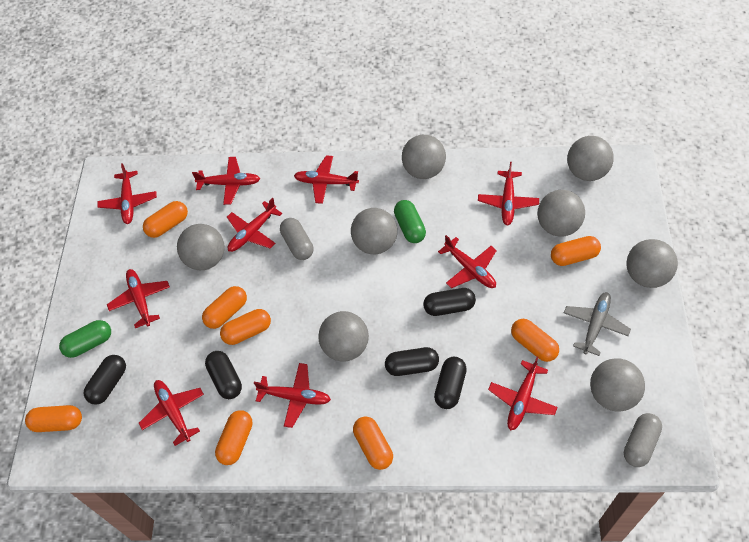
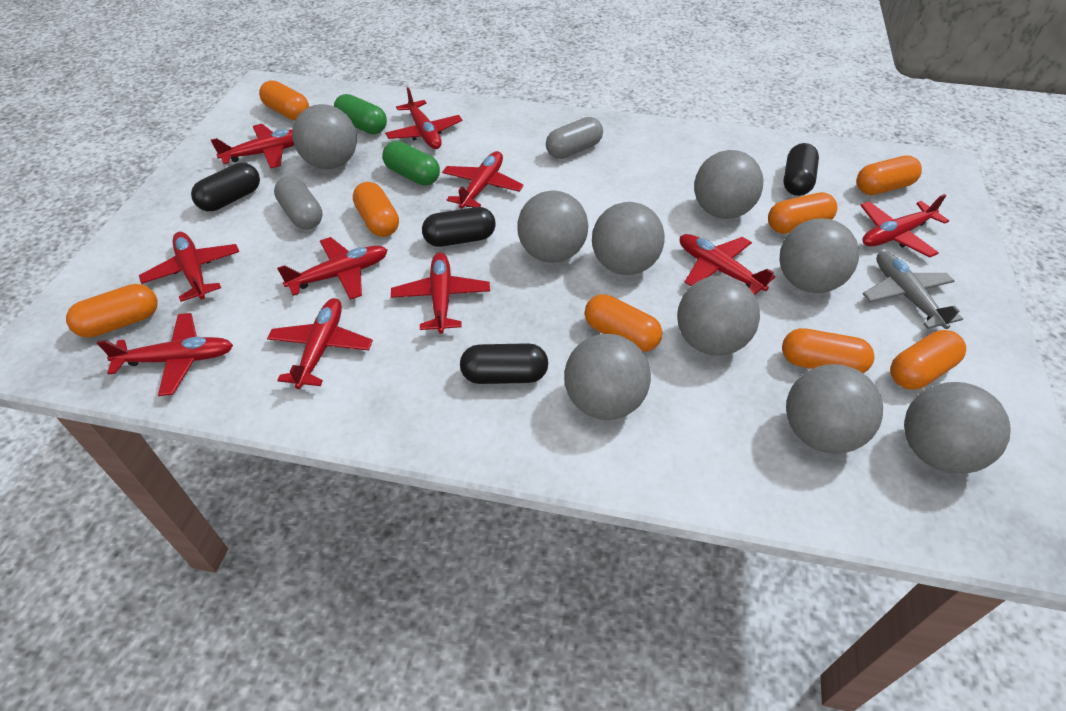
black capsule: [83,355,126,405] [205,351,242,399] [385,347,439,376] [423,288,476,316] [434,357,467,409] = 5 -> [191,163,260,211] [422,207,496,247] [460,343,548,384] [783,143,819,196] = 4
grey ball: [177,224,224,270] [318,311,369,362] [351,208,397,254] [402,135,446,179] [537,190,585,237] [567,136,614,181] [590,359,645,412] [626,239,678,288] = 8 -> [292,104,357,169] [517,190,588,263] [564,334,651,420] [592,202,665,275] [677,276,760,356] [694,150,763,219] [779,218,859,293] [786,364,883,454] [904,382,1011,474] = 9

